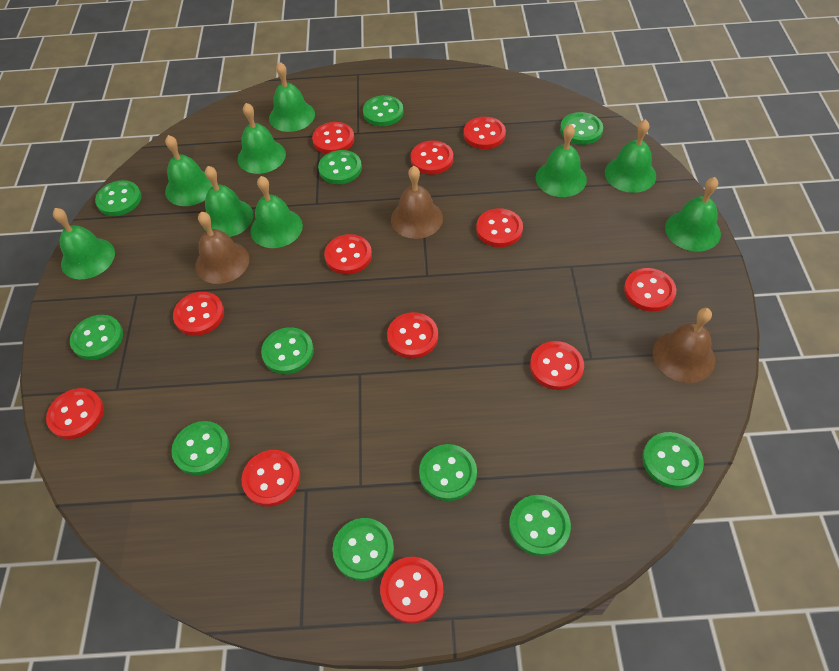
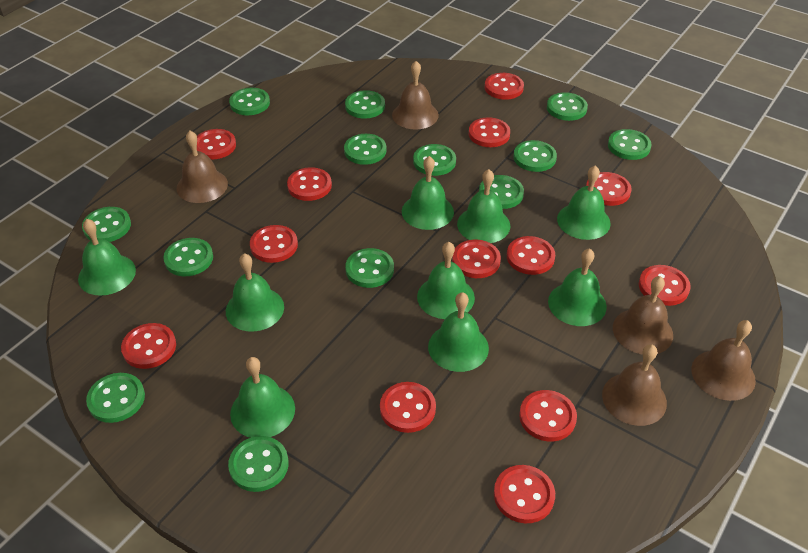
brown bell: [195,212,249,284] [391,166,443,239] [653,308,715,383] = 3 -> [177,131,228,203] [392,61,439,130] [602,344,667,426] [613,276,673,354] [691,320,756,401] = 5
green button: [70,315,123,360] [95,180,142,216] [171,421,230,475] [261,327,314,374] [318,150,362,184] [332,518,394,581] [363,95,403,126] [419,444,477,501] [509,495,571,557] [560,112,603,145] [642,432,704,489] = 11 -> [82,207,131,242] [86,373,145,423] [163,238,213,276] [228,436,289,492] [229,88,270,115] [344,134,386,165] [345,90,385,119] [345,248,394,288] [413,144,456,176] [479,175,524,209] [513,140,557,172] [547,92,588,121] [608,129,652,160] = 13
red button: [46,388,104,439] [173,292,224,336] [241,450,300,506] [312,122,354,154] [324,234,372,274] [380,557,443,624] [387,312,438,359] [410,141,453,175] [464,117,506,149] [476,208,523,247] [530,341,584,390] [624,268,676,312] = 12 -> [121,323,176,369] [197,129,236,160] [250,225,298,263] [287,167,332,201] [380,382,436,433] [452,240,501,278] [469,117,510,147] [484,73,524,100] [494,465,555,523] [507,236,555,275] [519,390,577,442] [586,172,632,206] [639,265,691,306] = 13

